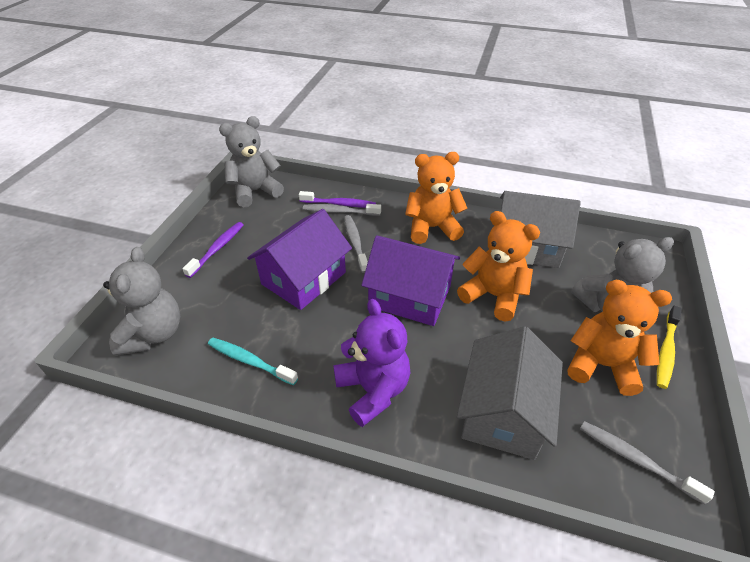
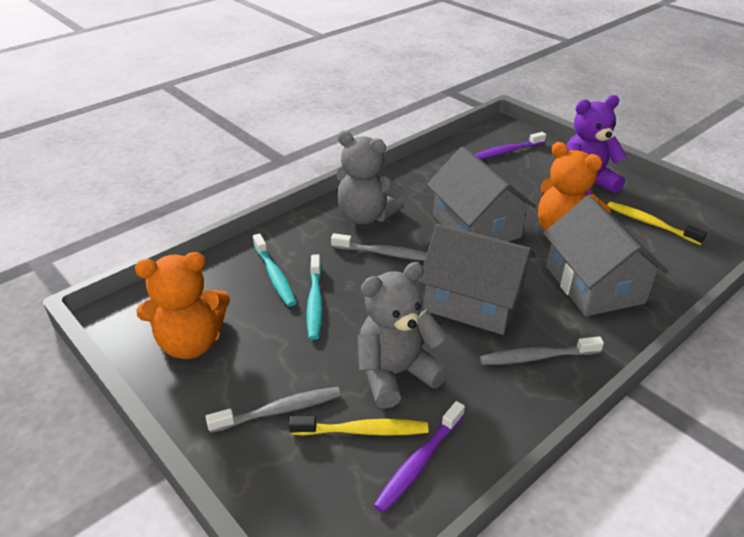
grey house: [457,326,563,460] [500,191,581,268] = 2 -> [418,224,535,335] [427,146,536,242] [543,195,668,316] = 3
grey teddy bear: [103,247,180,356] [219,116,284,208] [571,237,674,312] = 3 -> [336,131,405,224] [357,262,449,409] = 2
orange teddy bear: [405,152,467,244] [457,211,540,322] [568,280,672,396] = 3 -> [135,252,230,359] [538,142,610,231] = 2
purple house: [247,209,352,310] [361,235,460,326] = 2 -> none = 0
turquoise toothbrush: [208,338,298,385] = 1 -> [253,233,297,307] [306,254,323,340] = 2
yellow toothbrush: [657,306,682,389] = 1 -> [289,416,428,436] [608,202,707,245] = 2

